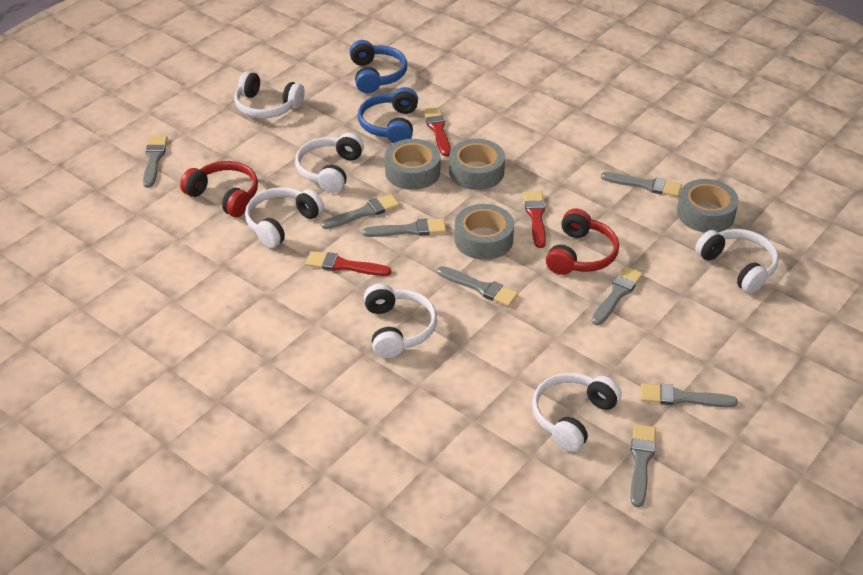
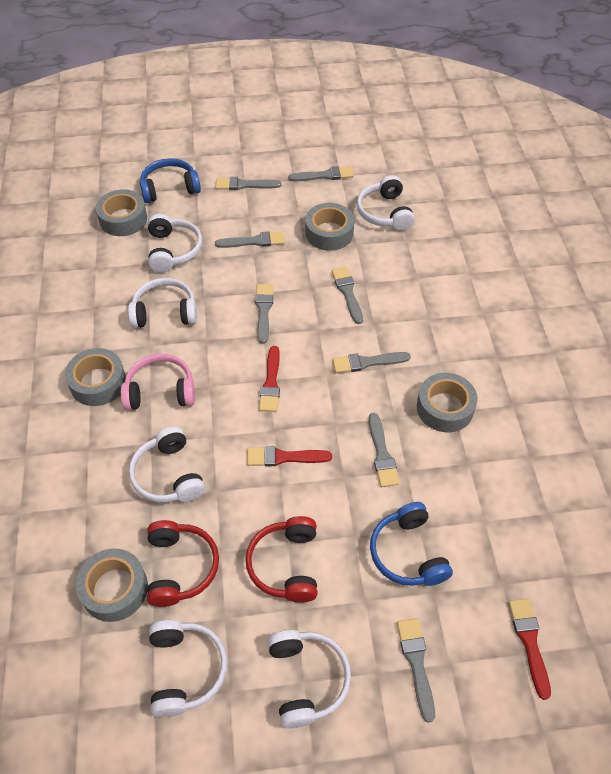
grey tape: [385,139,440,190] [449,139,505,190] [455,204,514,260] [677,179,739,233] = 4 -> [65,348,126,406] [76,548,148,622] [96,189,147,236] [305,203,354,251] [417,373,478,432] = 5
pink headphones: none = 0 -> [121,354,195,410] = 1

